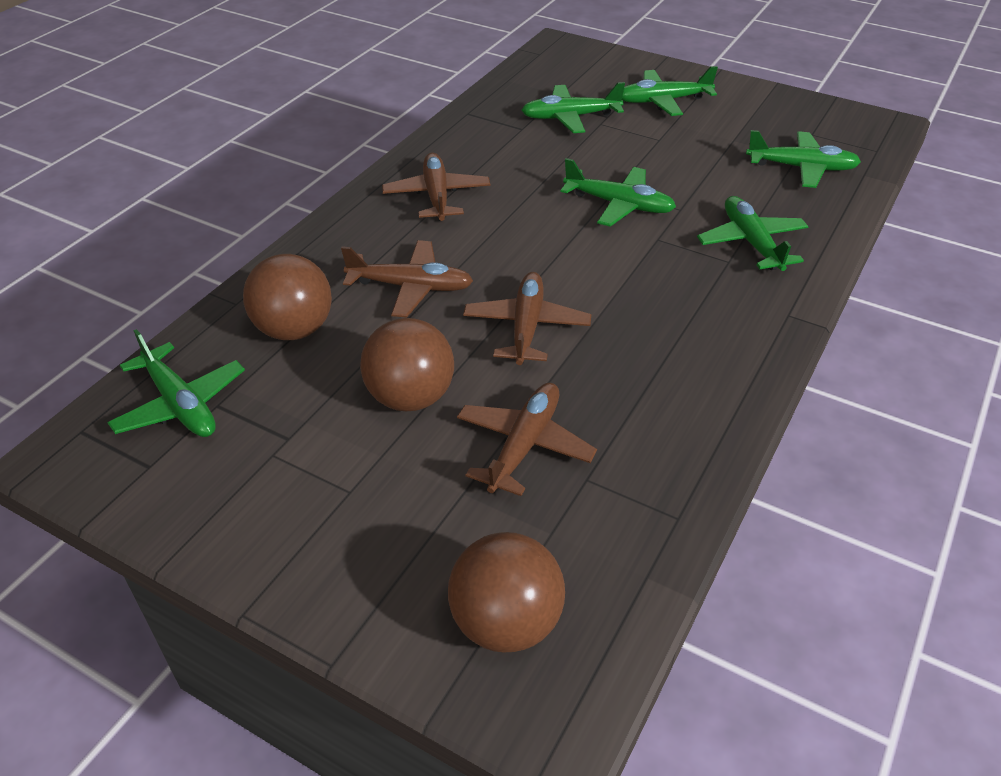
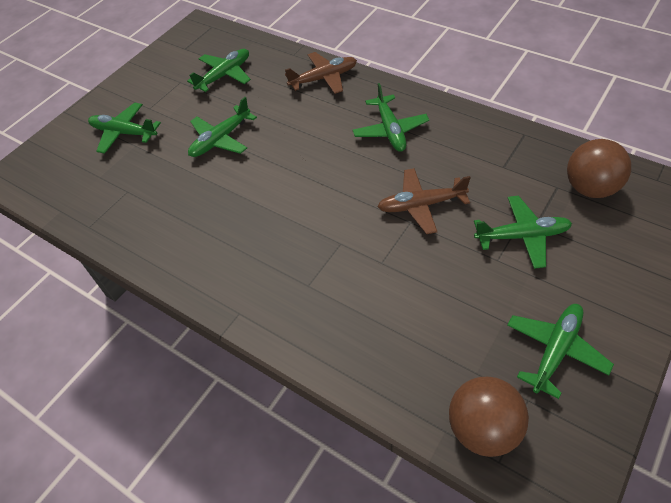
brown ball: [243,254,332,340] [360,318,454,412] [448,532,565,652] = 3 -> [449,377,529,457] [567,139,631,198] = 2
brown plane: [341,240,473,318] [382,153,490,221] [457,383,597,496] [463,272,591,365] = 4 -> [285,52,357,94] [378,168,471,234] = 2

